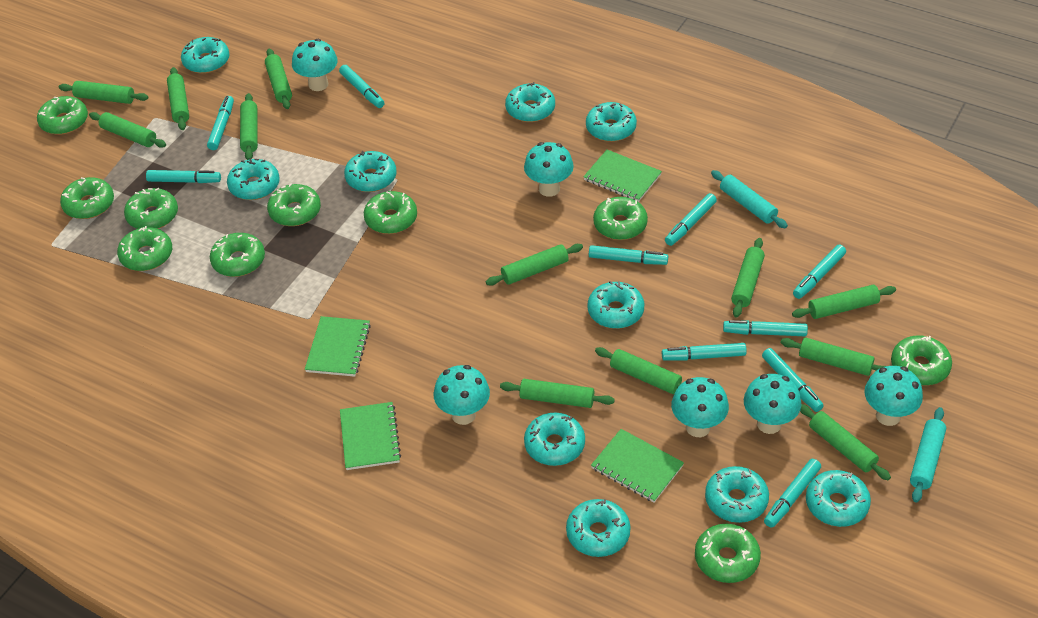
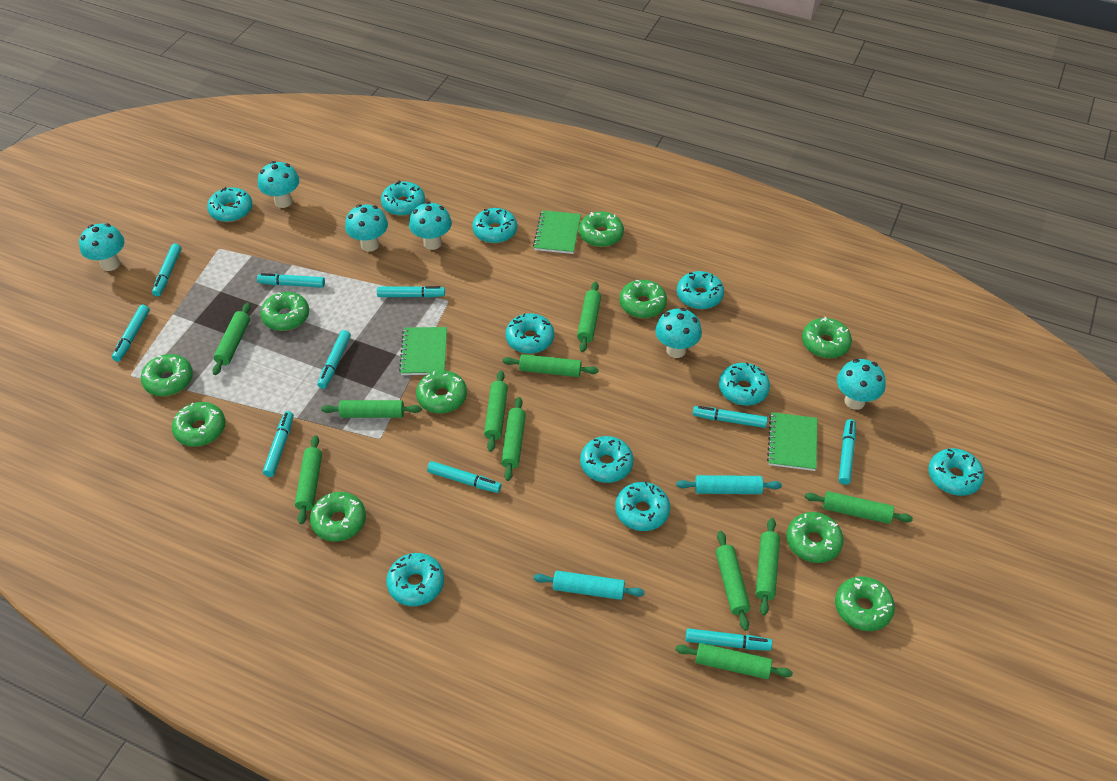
green notebook: [305,316,371,377] [340,402,401,470] [583,150,662,202] [591,429,684,502] = 4 -> [399,327,447,375] [533,210,581,254] [767,412,817,471] = 3
green rolling pin: [59,81,148,104] [89,112,166,148] [167,67,189,130] [240,93,258,160] [265,49,292,109] [486,244,583,286] [500,379,615,408] [595,347,682,394] [731,238,765,317] [780,337,886,376] [792,285,896,319] [800,404,891,480] = 12 -> [213,303,251,375] [295,435,322,524] [321,400,422,418] [484,371,508,452] [501,397,526,481] [502,354,599,377] [577,282,601,352] [676,643,793,679] [716,531,750,631] [755,518,780,616] [805,491,913,524] = 11

